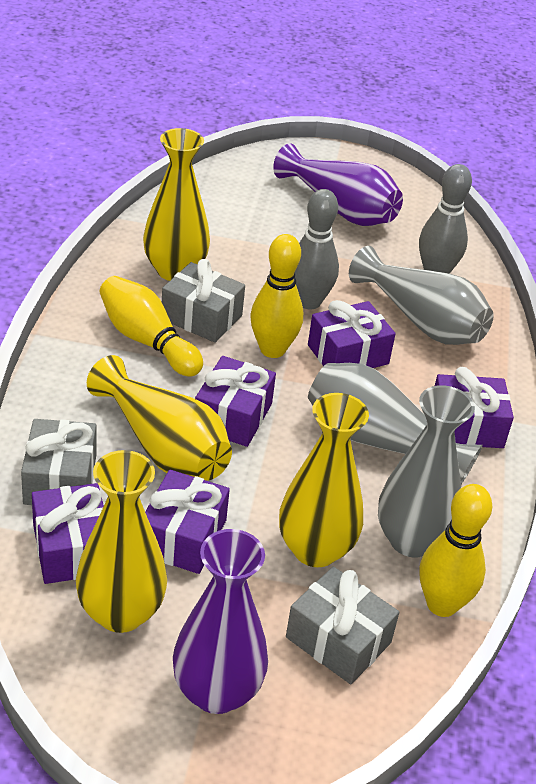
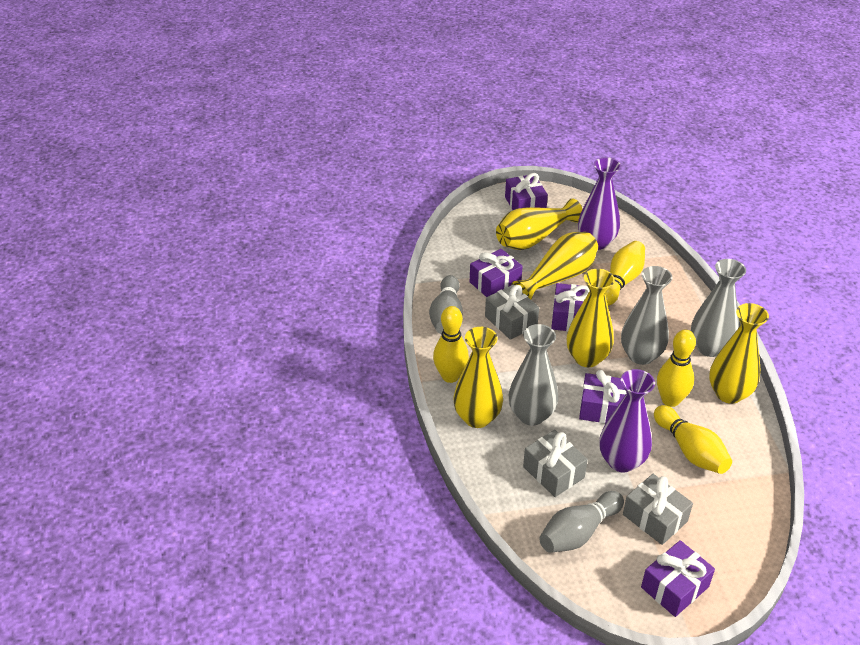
yellow bowling pin: [99,276,203,377] [250,234,303,358] [420,484,492,617] = 3 -> [433,306,469,383] [605,241,645,306] [654,405,732,474] [657,330,696,407] = 4
yellow vase: [76,450,167,633] [87,355,232,481] [143,128,210,281] [279,393,369,567] = 4 -> [453,327,503,428] [496,198,582,250] [512,232,598,300] [567,269,615,367] [709,303,769,404] = 5

